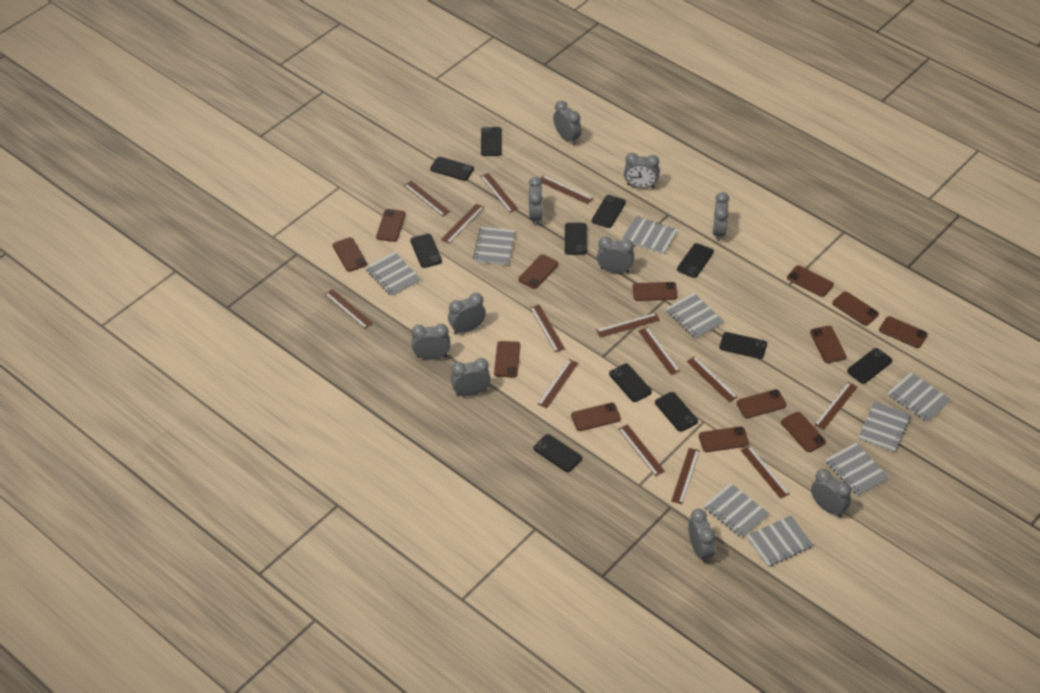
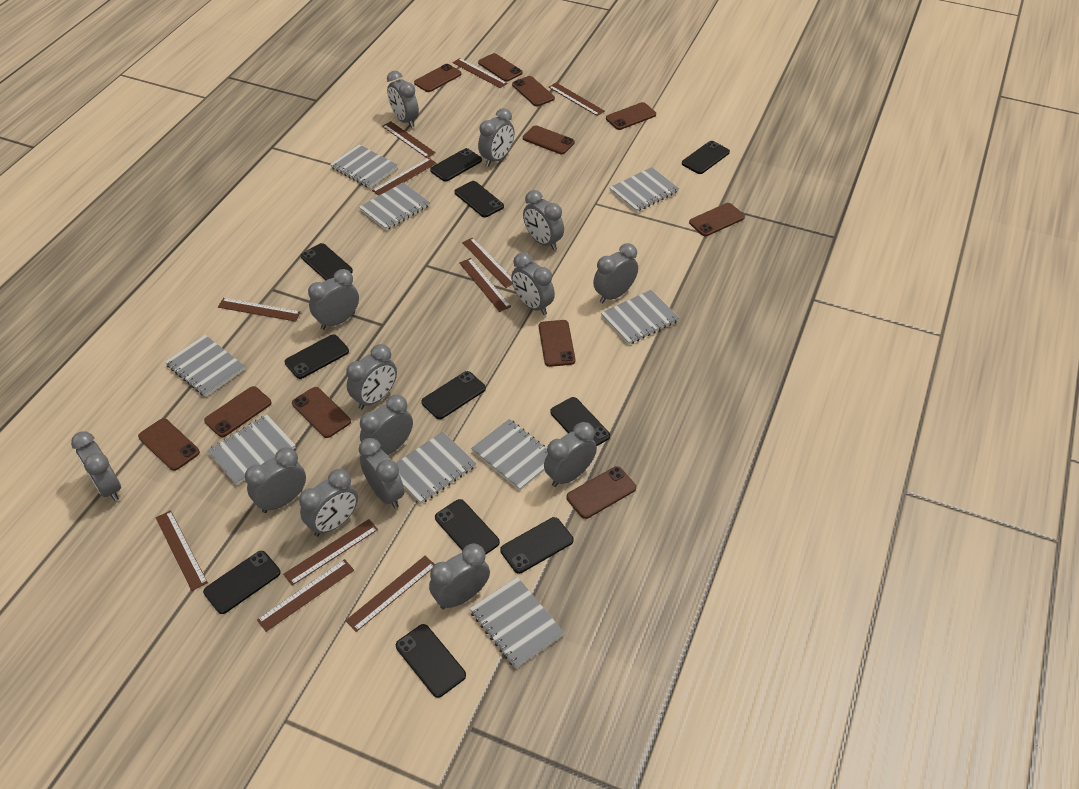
brown phone: [333,237,367,272] [376,209,406,242] [494,341,520,377] [518,254,558,289] [571,403,621,431] [633,282,677,301] [699,426,749,452] [737,389,787,418] [781,412,826,452] [787,265,834,297] [810,326,846,363] [832,291,879,326] [879,316,928,348] = 13 -> [138,418,200,471] [204,386,271,437] [292,387,351,438] [414,64,461,92] [478,53,523,82] [512,76,555,106] [523,125,575,154] [539,320,575,367] [566,466,636,519] [606,102,656,130] [689,203,745,236] = 11
brown ruler: [325,289,373,329] [404,181,450,216] [441,203,484,244] [480,173,518,213] [530,305,565,352] [538,359,578,408] [540,175,593,204] [596,313,660,338] [619,424,665,476] [639,327,680,375] [671,448,700,504] [687,356,738,403] [741,446,790,499] [814,382,858,430] = 14 -> [155,510,208,591] [218,298,301,322] [257,559,354,632] [283,519,378,586] [345,556,435,632] [372,158,437,196] [382,121,436,158] [453,58,508,88] [459,258,511,312] [462,238,513,288] [549,83,605,116] = 11
grey clock: [411,324,450,360] [448,293,486,334] [451,358,491,396] [528,177,542,226] [553,101,582,145] [597,237,634,273] [624,153,660,189] [688,509,716,563] [713,192,729,242] [811,469,851,517] = 10 -> [71,431,121,501] [245,447,306,513] [299,469,358,537] [308,269,359,330] [346,344,397,410] [359,438,404,508] [360,395,413,455] [387,71,419,128] [429,544,490,609] [478,108,514,166] [511,252,555,315] [523,190,564,250] [544,422,597,487] [593,243,638,303] = 14

